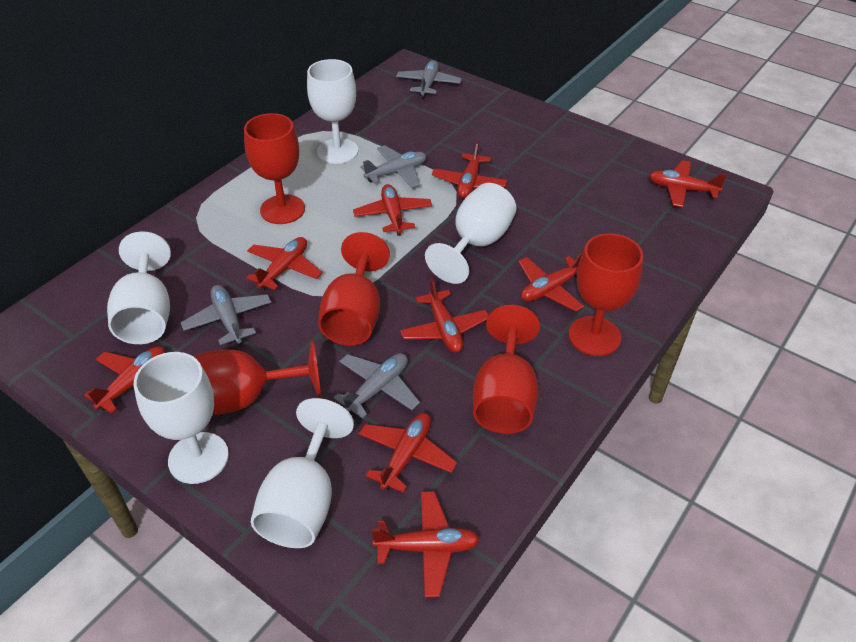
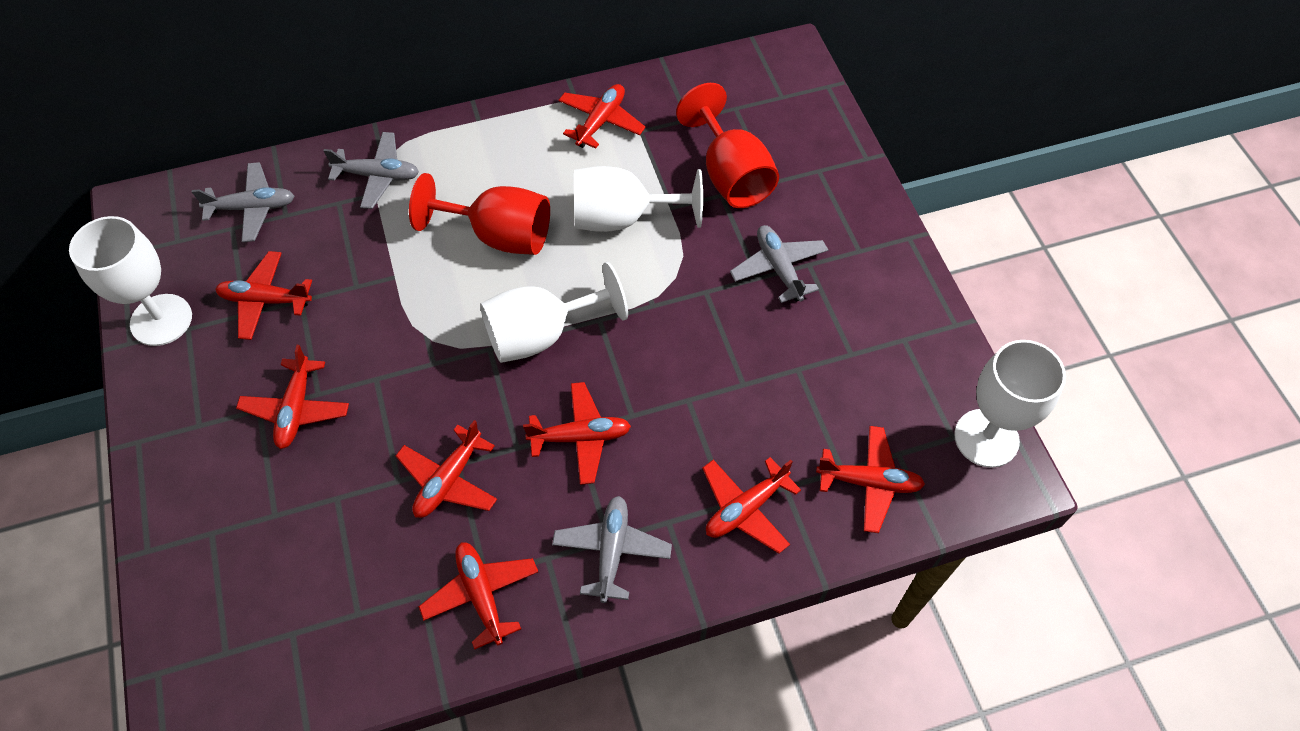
red goblet: [193,341,321,415] [244,113,305,224] [318,232,390,346] [473,305,540,434] [569,233,643,356] = 5 -> [409,173,550,255] [676,83,779,208] = 2
red plane: [84,346,165,413] [247,237,323,291] [353,184,432,236] [359,413,457,493] [371,491,480,598] [400,278,488,353] [432,141,508,198] [518,252,584,312] [649,160,727,207] = 9 -> [215,251,312,340] [236,345,349,449] [396,420,497,518] [418,542,538,650] [523,382,631,485] [558,84,646,149] [702,457,801,554] [816,426,925,533] = 8
white goblet: [107,231,171,344] [134,352,229,484] [251,398,354,548] [307,59,358,164] [425,183,516,284] = 5 -> [69,216,192,346] [480,262,628,363] [574,166,703,232] [954,340,1066,468] = 4

